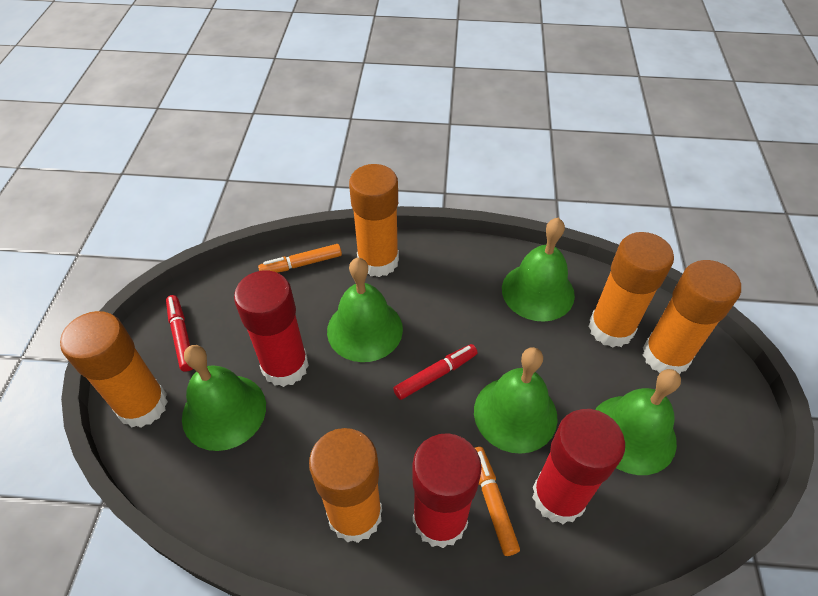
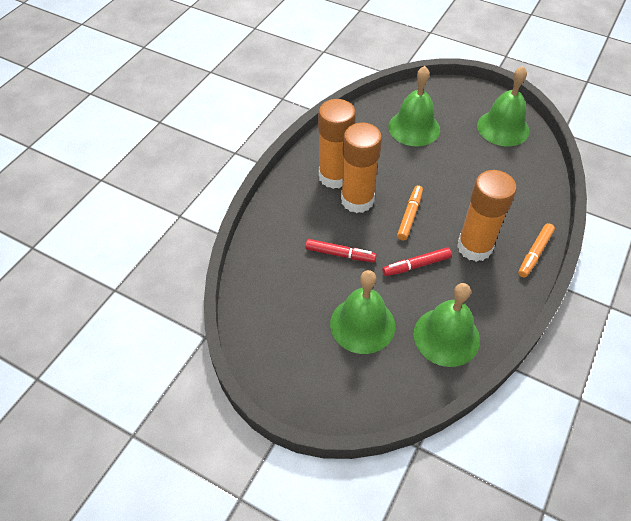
green bell: [182,345,266,451] [327,258,403,362] [474,347,558,454] [502,218,575,322] [595,369,681,475] = 5 -> [330,270,395,354] [388,66,440,146] [414,283,480,367] [477,66,529,146] = 4
orange glue stick: [60,311,168,428] [309,428,382,543] [349,164,399,277] [588,232,674,348] [643,260,741,374] = 5 -> [318,99,356,189] [341,123,382,213] [457,170,517,262] = 3
red glue stick: [234,270,309,387] [412,433,482,548] [532,409,625,524] = 3 -> none = 0

